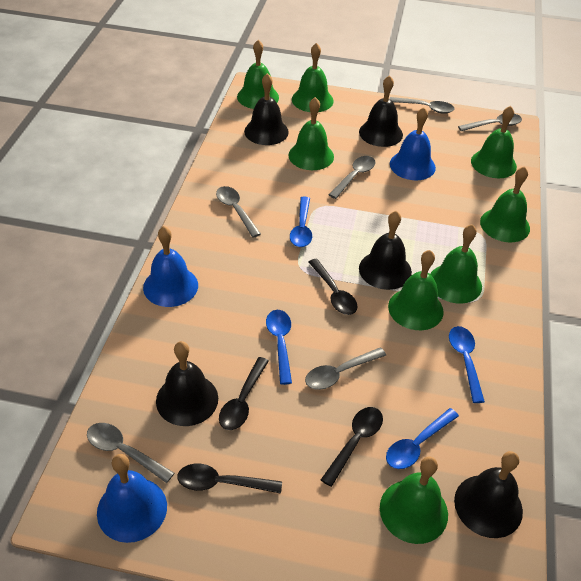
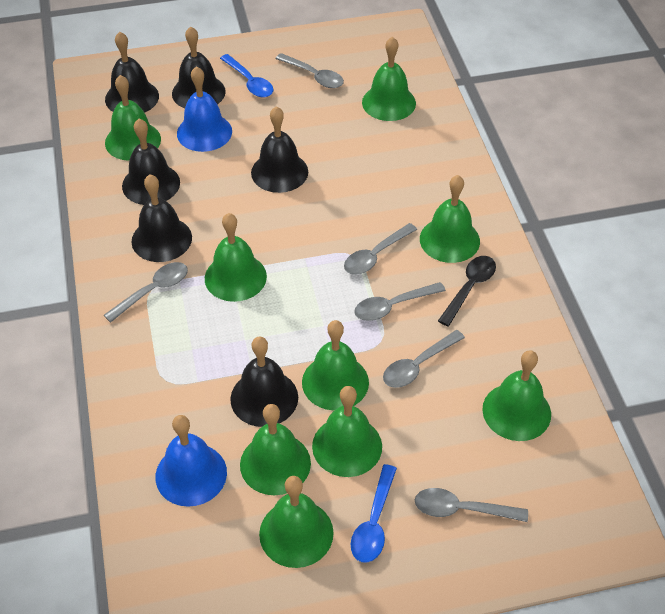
black bell: [156,341,218,426] [244,73,289,145] [359,75,403,147] [359,211,412,290] [454,451,523,538] = 5 -> [105,32,159,113] [122,119,180,205] [131,174,192,262] [172,26,226,109] [230,336,298,427] [251,106,308,193] = 6
black spoon: [177,464,282,494] [219,357,269,430] [309,259,358,315] [321,407,383,487] = 4 -> [438,256,496,326] = 1
blue bell: [97,454,167,543] [143,226,198,307] [390,107,436,180] = 3 -> [156,415,227,507] [177,66,232,152] = 2
blue spoon: [266,310,292,385] [290,197,312,247] [386,408,459,469] [449,326,485,403] = 4 -> [220,54,273,97] [351,464,397,563] = 2
green bell: [237,40,279,109] [288,97,334,170] [292,43,334,112] [380,456,448,544] [388,250,444,330] [430,224,482,304] [471,106,517,178] [480,166,530,242] = 8 -> [105,75,161,161] [205,213,267,302] [240,404,311,495] [259,476,334,568] [302,320,369,411] [312,386,382,477] [362,37,416,121] [420,175,480,263] [482,350,551,441] = 9

